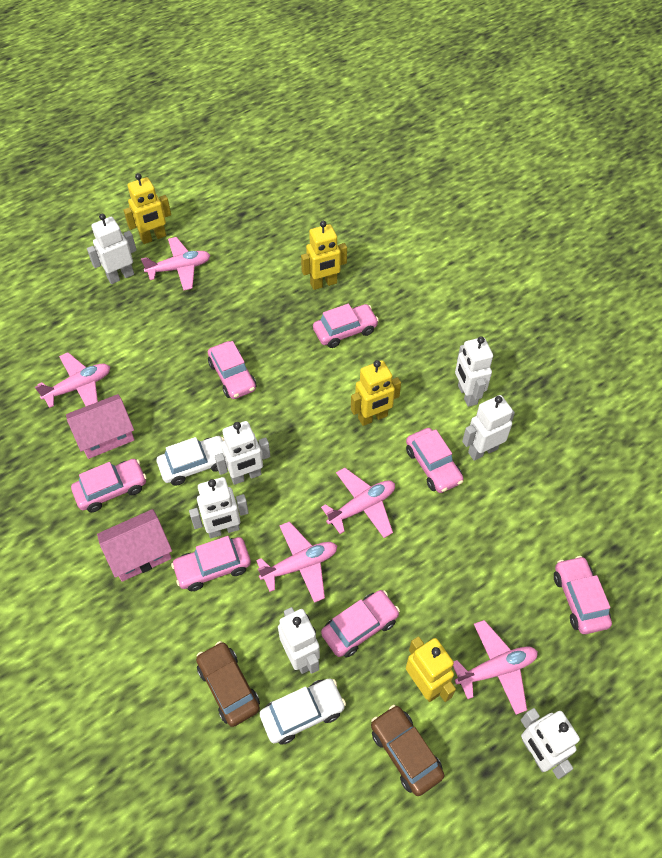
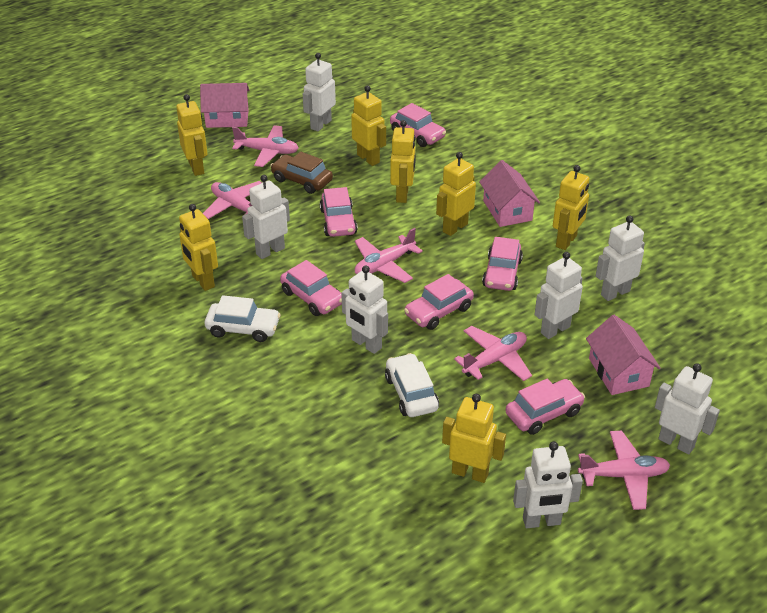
brown car: [196,641,260,727] [371,705,444,796] = 2 -> [270,152,333,194] = 1
pink car: [71,459,147,512] [171,536,251,591] [208,341,256,399] [313,304,379,348] [321,590,400,658] [406,428,464,493] [554,556,612,634] = 7 -> [280,260,342,316] [320,187,358,237] [390,103,446,147] [404,274,474,330] [482,237,523,291] [505,379,585,435] = 6
pink house: [66,394,135,459] [97,509,172,582] = 2 -> [200,83,250,128] [479,160,540,227] [586,315,661,395] = 3
yellow robot: [123,173,171,244] [301,221,347,290] [351,360,401,426] [406,636,456,702] = 4 -> [176,94,208,176] [179,204,218,291] [351,85,386,166] [390,120,416,203] [436,152,476,236] [442,394,506,483] [553,165,590,250] = 7

